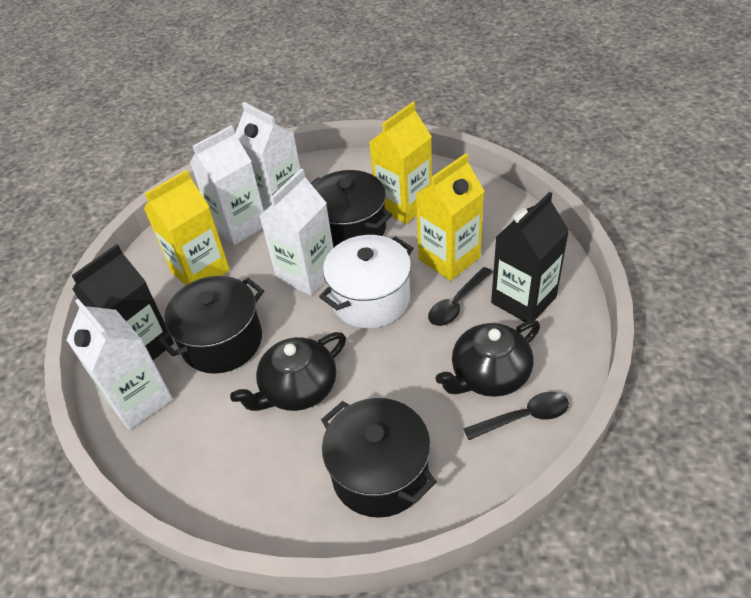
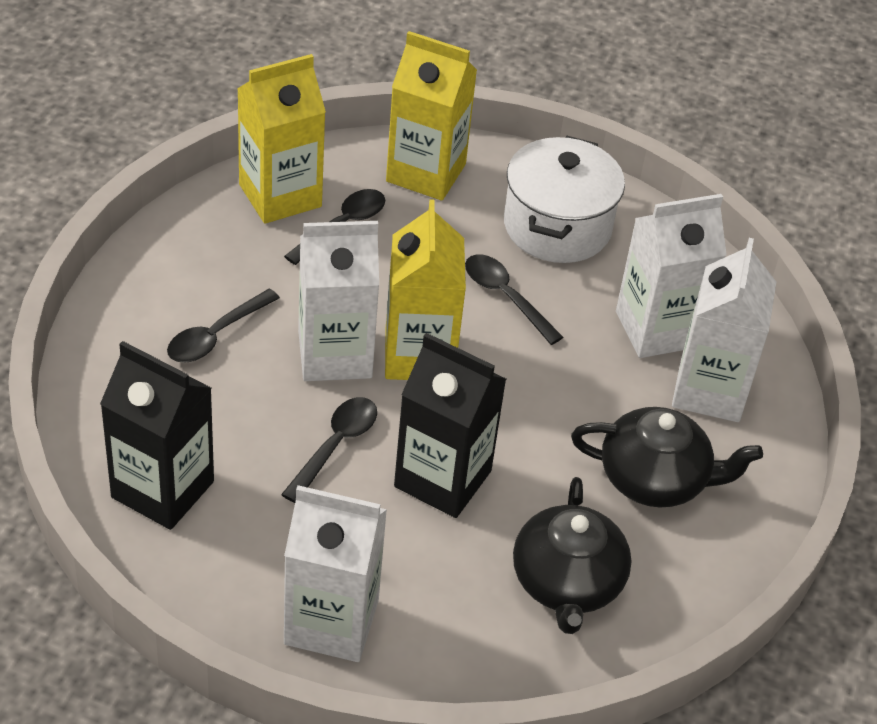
black pot: [158,276,264,374] [311,170,392,248] [321,398,437,518] = 3 -> none = 0
black spoon: [428,267,493,326] [463,392,569,440] = 2 -> [167,289,280,363] [281,397,377,503] [284,189,385,265] [465,254,563,345] = 4

